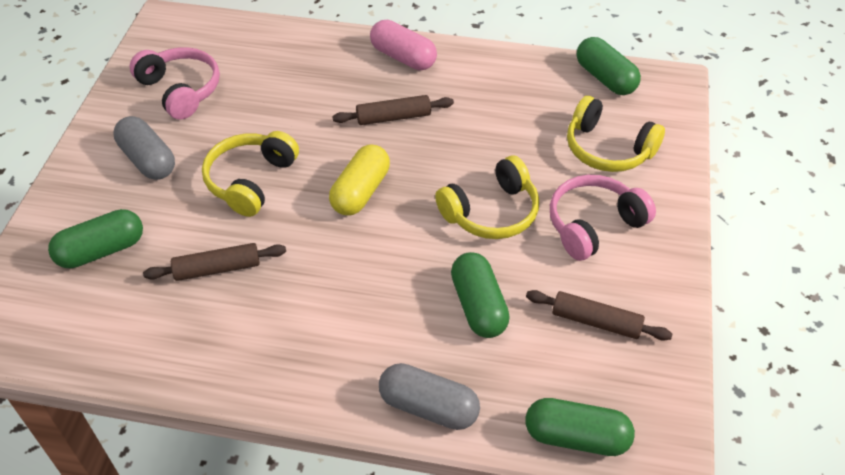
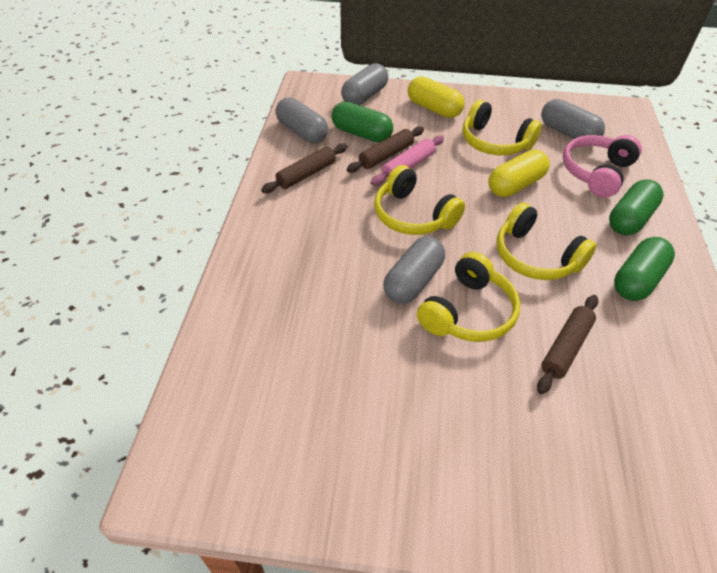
green capsule: [48,209,143,268] [451,252,510,338] [525,398,635,456] [577,37,641,95] = 4 -> [332,102,393,143] [609,180,664,235] [614,237,675,301] = 3
grey capsule: [114,116,175,180] [379,363,480,430] = 2 -> [276,97,328,143] [341,63,388,105] [383,236,445,304] [541,99,605,139] = 4
pink capsule: [370,20,437,70] = 1 -> none = 0
pink headphones: [129,47,220,120] [550,175,656,261] = 2 -> [563,135,642,198] = 1
pink rolling pin: none = 0 -> [371,135,444,186] = 1
yellow capsule: [329,144,390,215] = 1 -> [408,76,465,118] [488,150,550,197] = 2
yellow headphones: [202,131,299,217] [435,156,539,239] [567,96,665,172] = 3 -> [374,165,465,235] [417,252,520,342] [462,100,542,155] [497,203,596,280] = 4

